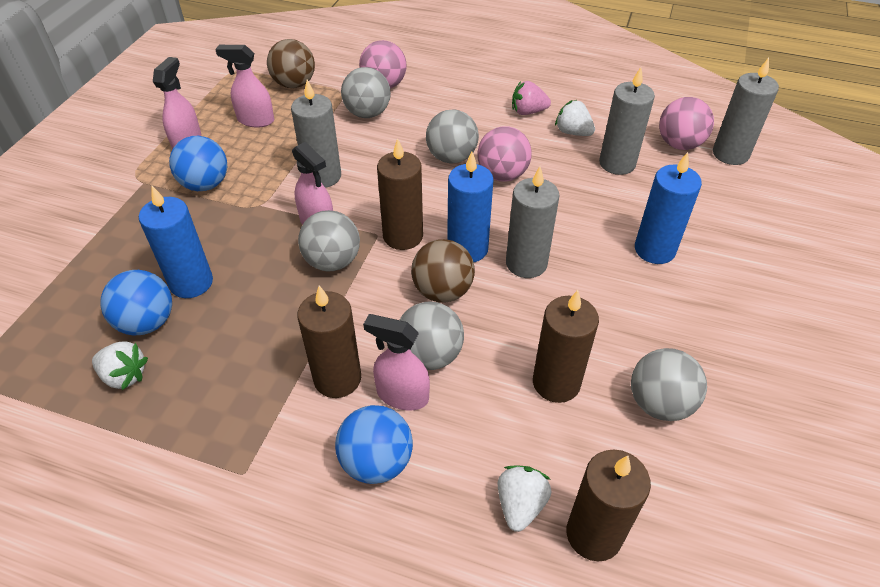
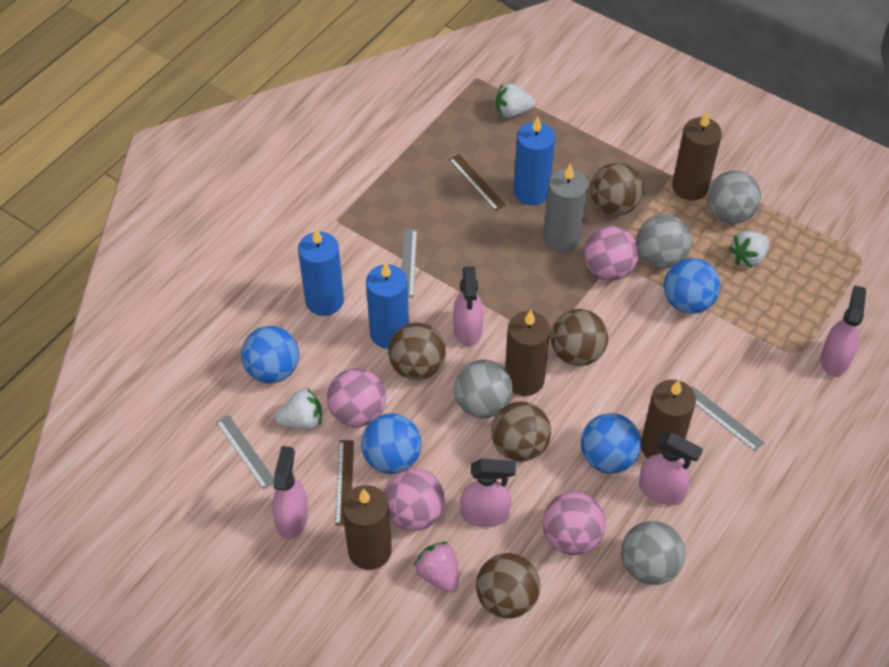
blue ball: [100,270,172,336] [169,136,227,191] [335,405,413,484] = 3 -> [241,326,299,384] [361,413,422,474] [581,413,642,474] [664,258,721,314] = 4
brown ball: [267,39,315,88] [411,239,475,303] = 2 -> [388,323,446,380] [476,553,540,619] [491,401,551,462] [551,309,608,366] [590,163,643,216] = 5
brown ruler: none = 0 -> [335,440,354,526] [449,154,506,211] = 2
grey ball: [298,210,360,271] [341,67,391,118] [400,301,464,370] [426,109,479,164] [631,348,707,421] = 5 -> [454,360,513,418] [621,521,685,585] [636,214,691,269] [707,171,761,224] = 4
grey candle: [291,80,341,188] [506,166,559,278] [599,67,655,175] [713,58,779,165] = 4 -> [543,163,588,252] = 1
grey ruler: none = 0 -> [216,415,274,490] [401,229,417,298] [691,386,765,452] = 3
pink ball: [359,40,407,89] [477,126,532,182] [659,97,714,150] = 3 -> [327,368,386,427] [384,469,445,531] [543,492,605,555] [584,226,639,281] = 4
pink spray bottle: [153,57,201,149] [215,45,274,127] [292,142,333,225] [363,314,430,410] = 4 -> [272,446,308,539] [453,267,483,346] [460,459,516,527] [639,432,703,505] [821,285,866,377] = 5

